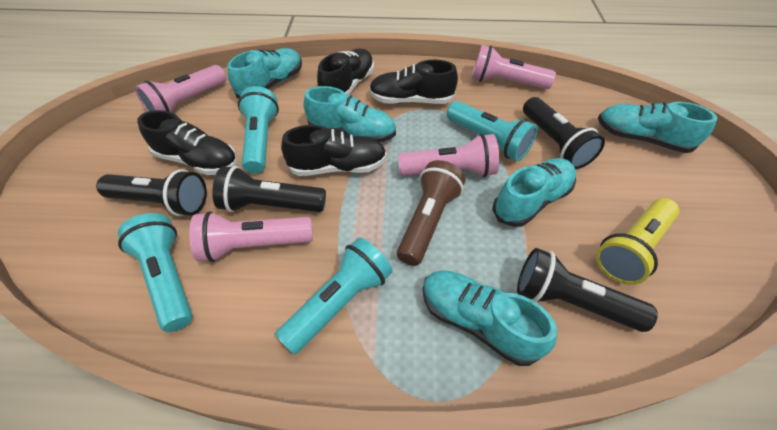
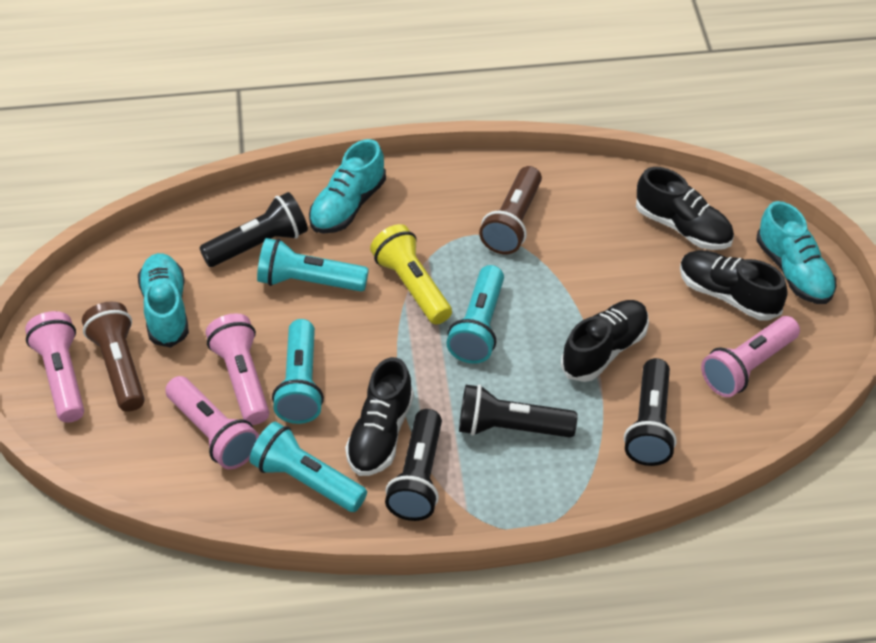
brown flashlight: [397,160,465,266] = 1 -> [82,301,145,412] [479,166,542,254] = 2
turquoise shoe: [228,48,302,98] [304,86,396,142] [422,271,557,366] [492,158,576,227] [598,101,718,153] = 5 -> [138,253,189,348] [309,139,386,234] [757,201,836,304] = 3

